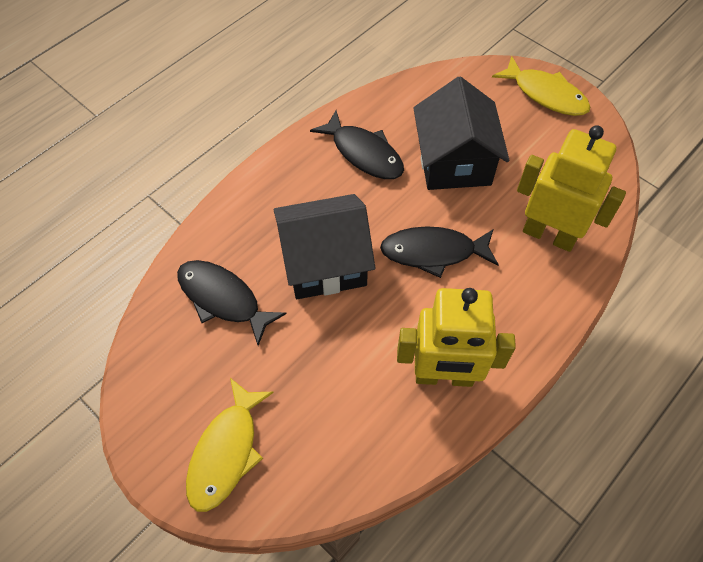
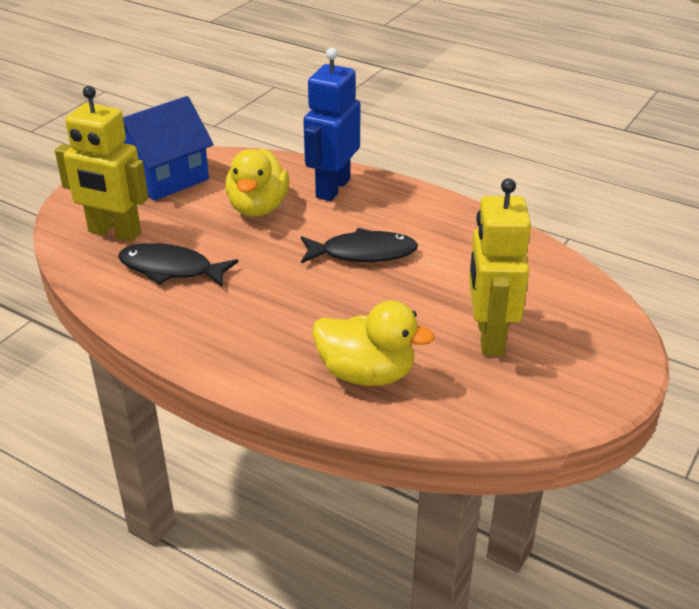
black fish: [177,260,286,346] [310,110,404,179] [380,226,499,278] = 3 -> [118,243,238,287] [301,228,418,263] = 2
black house: [274,194,375,299] [413,77,509,190] = 2 -> none = 0
blue house: none = 0 -> [123,96,214,201] = 1
blue robot: none = 0 -> [303,48,361,201] = 1
yellow duck: none = 0 -> [225,148,290,217] [312,300,435,386] = 2
yellow fish: [186,378,274,512] [492,56,590,116] = 2 -> none = 0

